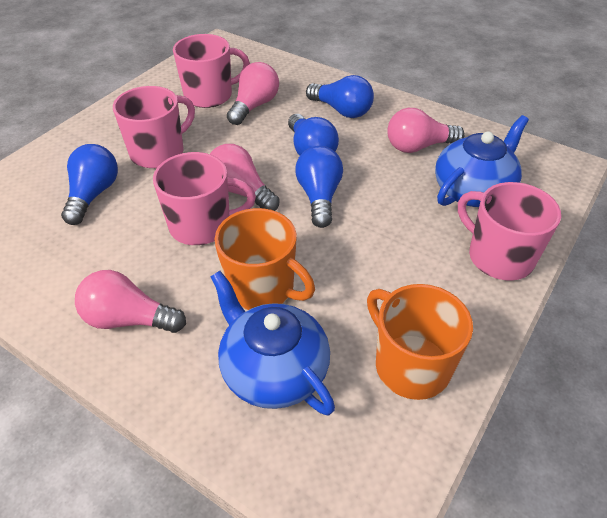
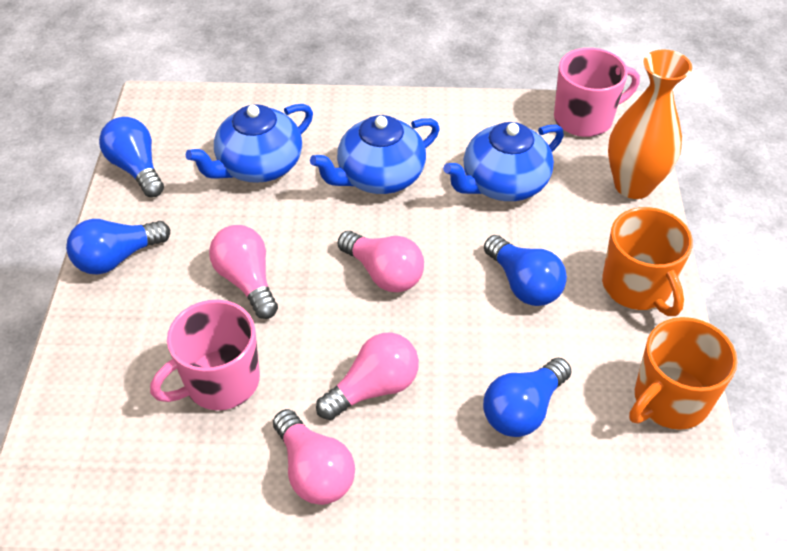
blue teapot: [211,271,335,415] [435,115,529,207] = 2 -> [186,104,313,183] [310,115,440,194] [443,122,564,201] = 3
orange vase: none = 0 -> [608,49,692,199] = 1
pink mug: [113,86,195,168] [153,152,256,245] [173,34,250,108] [458,182,561,281] = 4 -> [150,300,260,410] [554,48,640,137] = 2

